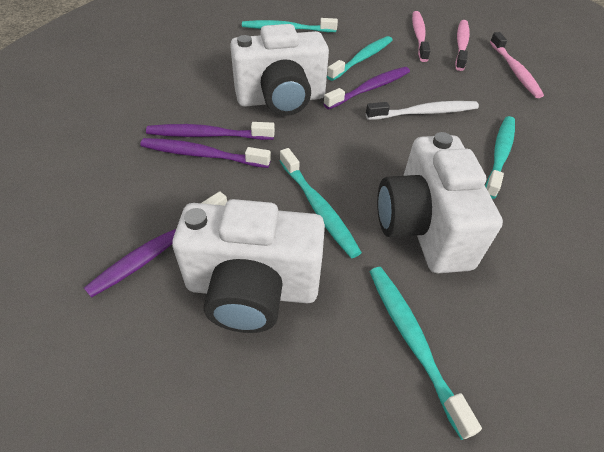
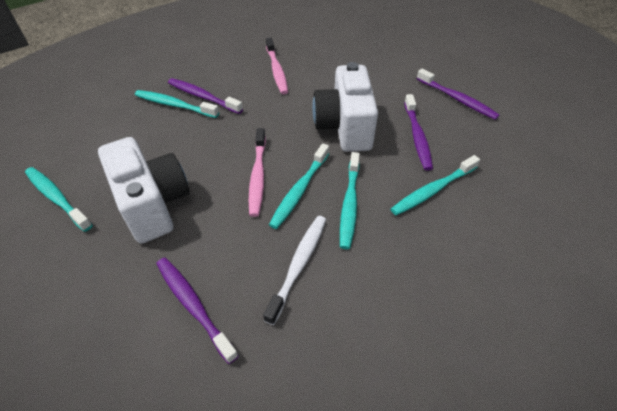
pink toothbrush: [412,11,430,62] [455,20,470,71] [490,32,544,98] = 3 -> [249,128,266,217] [266,38,288,94] = 2
white camera: [172,199,325,333] [230,24,329,116] [377,132,503,273] = 3 -> [98,137,190,244] [312,62,378,152] = 2

